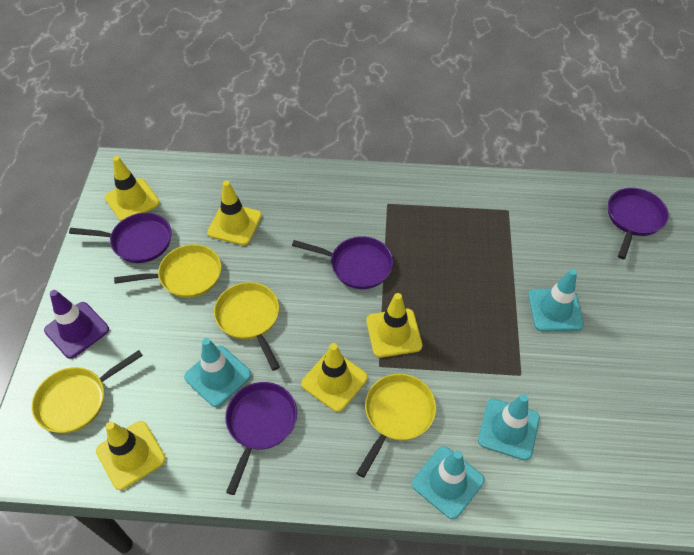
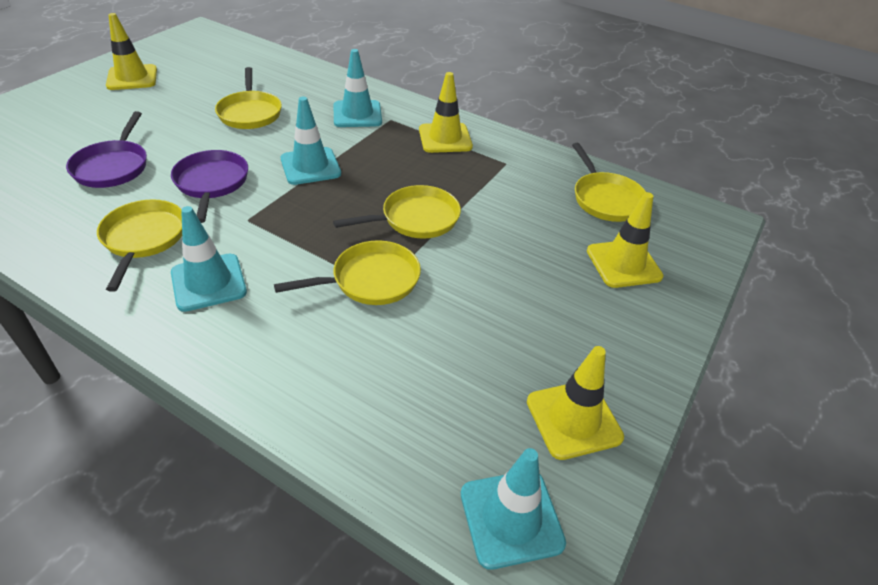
purple pan: [69,213,172,263] [225,382,297,495] [292,236,393,289] [608,188,669,259] = 4 -> [66,111,147,188] [171,150,248,223] = 2
purple traffic cone: [44,290,109,359] = 1 -> none = 0
yellow pan: [32,350,143,433] [114,244,221,298] [214,282,280,371] [357,374,436,478] = 4 -> [97,199,182,292] [215,67,282,129] [274,240,421,305] [333,185,461,239] [572,143,646,222] = 5
yellow traffic cone: [96,421,166,490] [105,156,160,221] [207,180,262,245] [301,343,368,412] [366,293,422,358] = 5 -> [106,13,157,90] [419,72,473,153] [527,346,624,460] [587,192,664,288] = 4

